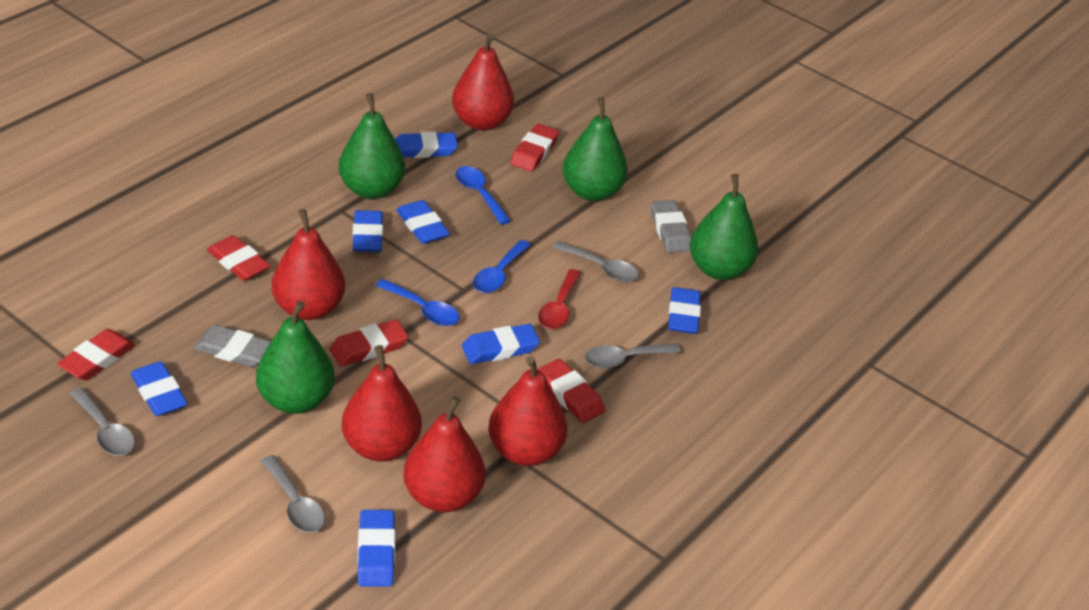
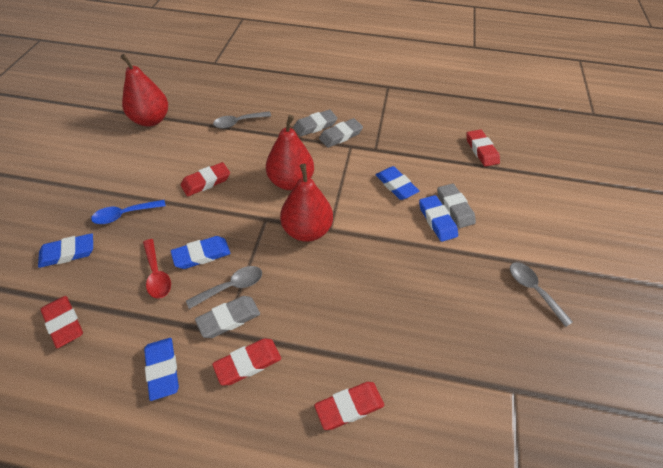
blue eraser: [130,361,188,416] [353,210,383,252] [358,510,395,587] [395,131,458,158] [396,200,450,244] [462,324,540,364] [668,287,701,334] = 7 -> [38,233,93,268] [144,338,179,401] [171,236,230,269] [376,166,419,200] [419,195,458,242] = 5
blue spoon: [375,279,459,326] [455,166,511,225] [473,240,531,293] = 3 -> [91,200,166,224] = 1
green pear: [256,301,335,414] [339,93,405,199] [563,97,628,201] [690,174,758,280] = 4 -> none = 0
grey eraser: [194,325,271,367] [651,200,691,253] = 2 -> [195,296,260,338] [293,110,338,136] [319,118,363,148] [437,183,476,228] = 4
grey spoon: [70,387,135,456] [261,455,325,533] [553,241,639,282] [585,343,681,368] = 4 -> [186,266,262,309] [213,111,271,129] [510,262,573,327] = 3
red pear: [272,209,345,320] [342,345,422,462] [403,396,485,512] [452,33,514,130] [488,356,568,466] = 5 -> [120,54,168,127] [266,115,314,190] [280,164,333,242] = 3

